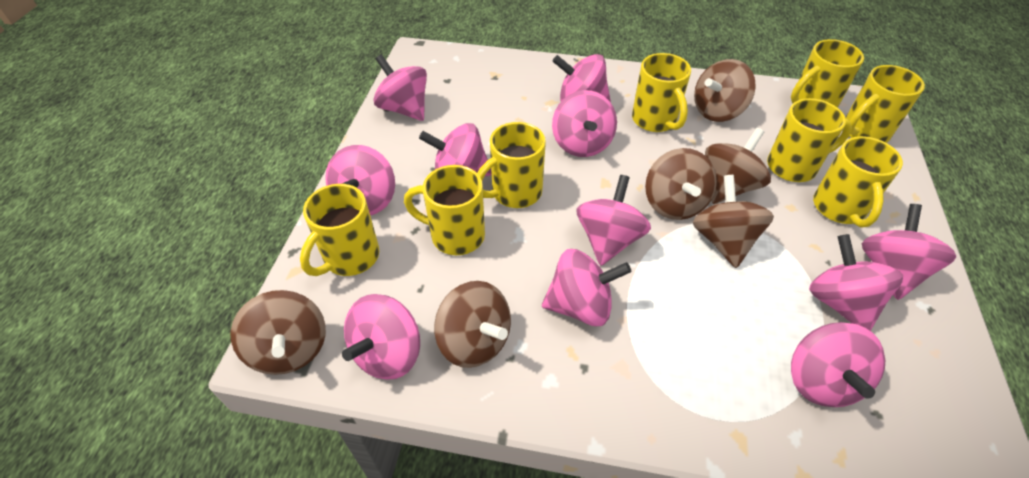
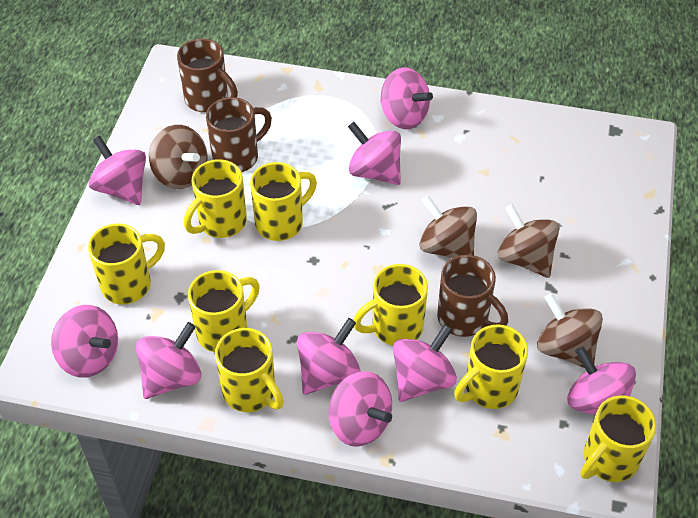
brown mug: none = 0 -> [177,39,238,112] [206,97,272,172] [437,255,508,337] = 3
brown spinning top: [230,290,326,375] [434,281,511,368] [645,148,717,220] [693,175,774,268] [694,59,756,122] [705,128,771,204] = 6 -> [149,125,207,189] [420,195,477,258] [498,204,559,278] [537,293,603,368] = 4
pink spinning top: [325,145,395,215] [342,294,420,380] [373,54,427,121] [419,123,492,177] [542,249,631,326] [552,54,611,103] [552,90,617,157] [576,175,651,266] [791,322,885,407] [809,234,903,331] [862,204,956,300] = 11 -> [51,305,118,377] [89,136,146,205] [136,322,201,399] [297,318,361,395] [329,371,392,447] [348,122,401,185] [380,67,433,129] [393,324,457,402] [567,346,636,415] = 9

